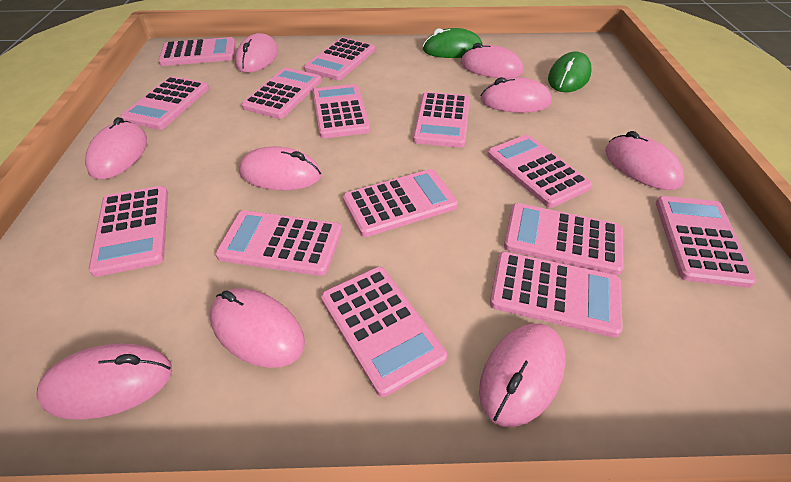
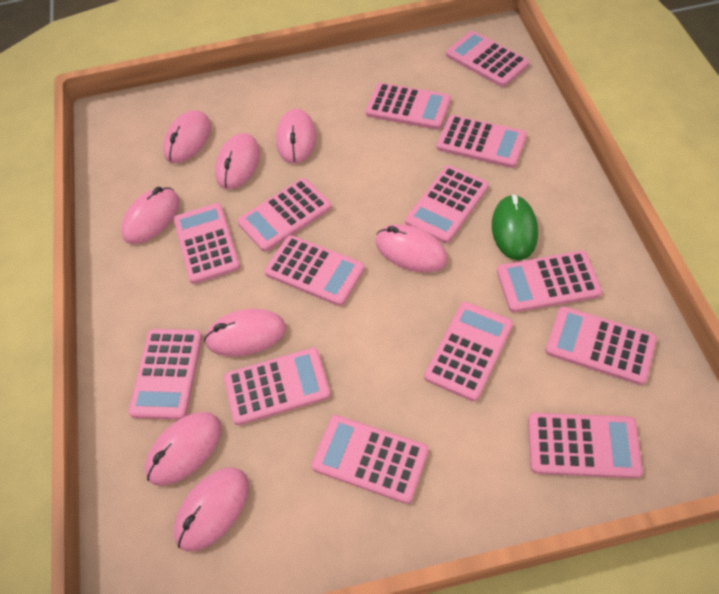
green mouse: [423,28,483,58] [548,52,592,92] = 2 -> [492,194,538,260] = 1
pink mouse: [36,343,172,420] [85,117,147,179] [210,288,305,368] [235,33,278,73] [239,146,322,190] [461,43,524,78] [479,323,566,427] [480,77,552,113] [605,131,684,190] = 9 -> [121,187,180,244] [145,412,222,486] [163,110,211,163] [173,467,249,551] [204,309,286,356] [215,133,260,189] [276,109,316,164] [375,224,448,273] = 8

